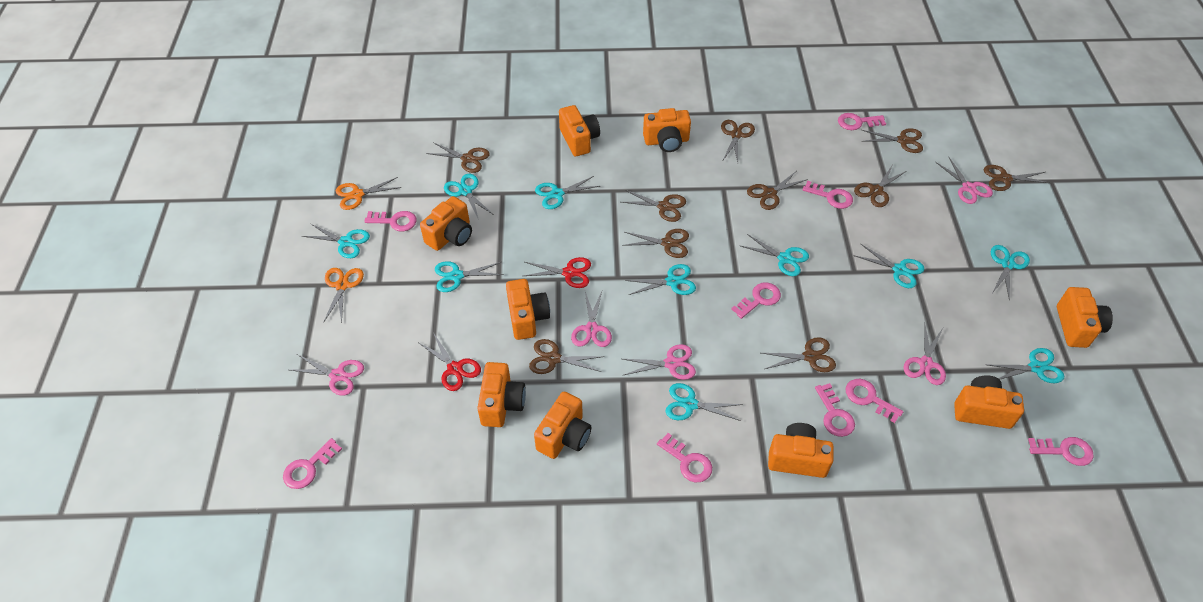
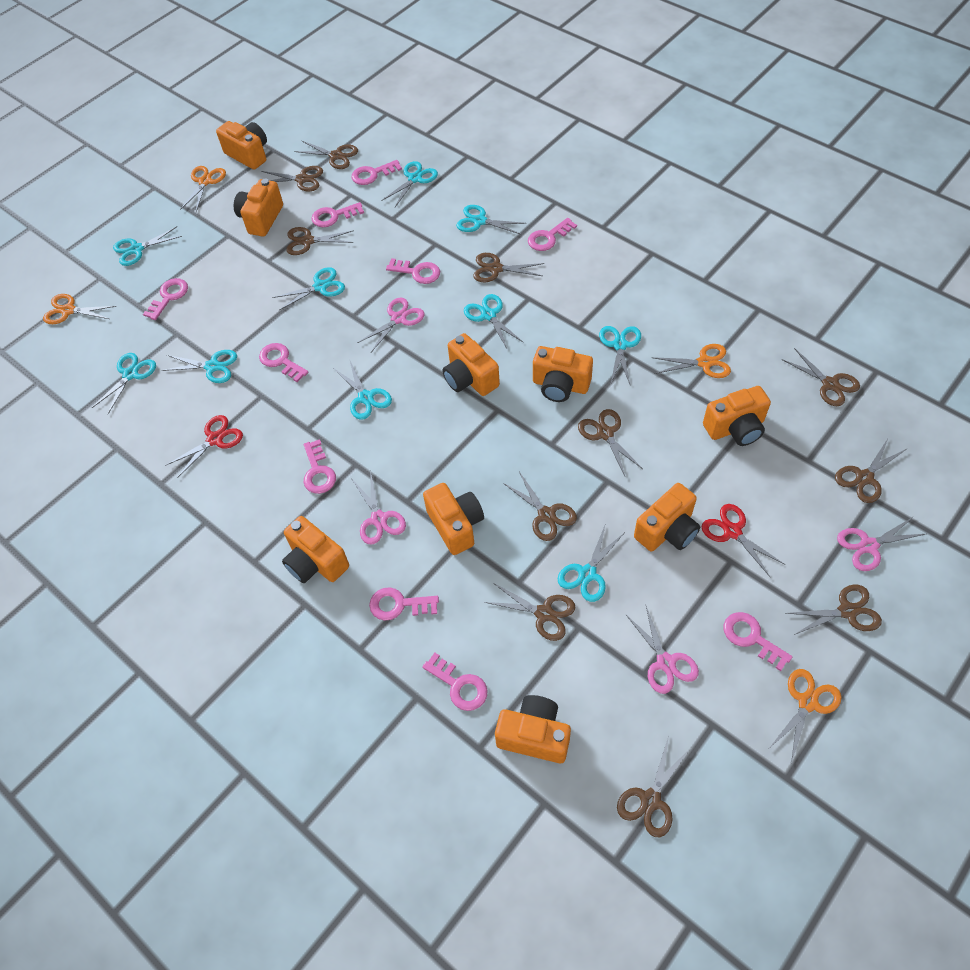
brown scissors: [426,142,490,173] [529,339,604,374] [622,190,686,222] [622,229,689,258] [721,120,755,162] [747,171,808,210] [762,337,836,372] [854,165,907,207] [862,128,923,153] [984,165,1050,191] = 10 -> [261,166,323,191] [286,227,354,255] [294,140,358,169] [473,253,544,282] [484,583,575,641] [503,472,577,541] [578,409,643,476] [617,736,691,837] [781,348,860,406] [785,584,882,635] [835,437,906,503] = 11
orange scissors: [323,268,364,323] [336,177,402,210] = 2 -> [43,294,116,324] [180,166,226,212] [652,344,731,378] [770,669,841,763] = 4
pink key: [283,438,342,489] [364,211,417,231] [657,433,712,482] [731,282,781,319] [802,181,853,209] [815,383,855,437] [838,113,886,130] [845,379,903,423] [1028,437,1094,466] = 9 -> [143,278,188,320] [259,343,308,382] [304,439,336,494] [311,202,364,227] [351,160,402,185] [369,587,439,621] [386,258,440,284] [422,653,488,711] [528,218,577,251] [724,612,792,671] = 10
pink scissors: [290,354,364,396] [571,291,612,347] [623,344,696,380] [903,325,946,385] [936,157,993,204] = 5 -> [351,470,406,544] [357,297,425,352] [625,606,699,694] [837,517,925,571] = 4

